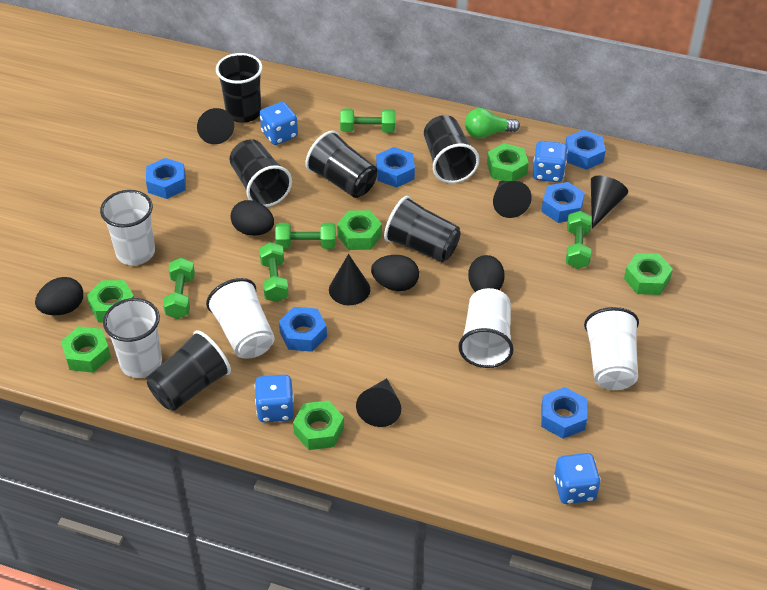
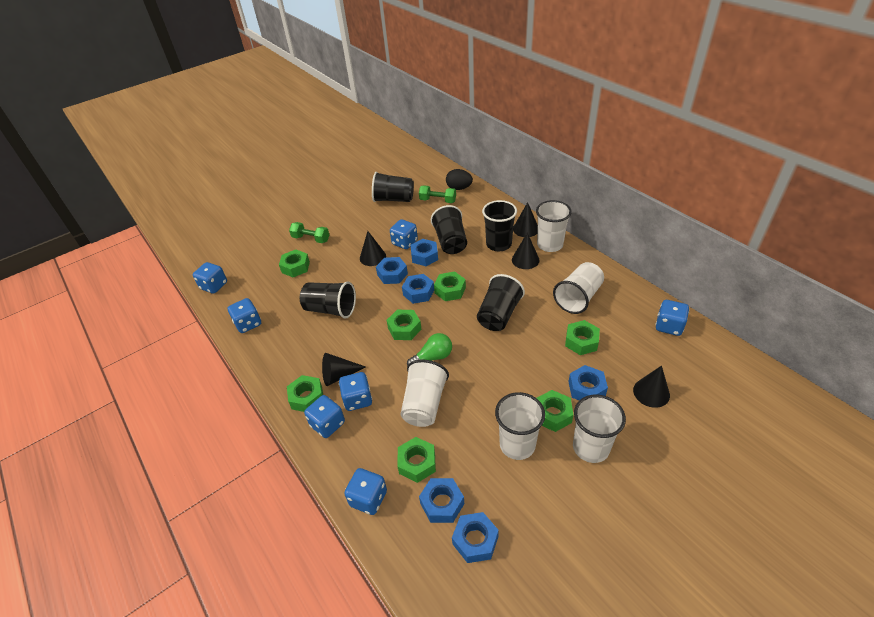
black cup: [147,330,231,411] [216,53,262,123] [230,139,292,207] [306,131,377,198] [384,196,461,262] [424,115,479,183] = 6 -> [300,281,356,319] [372,172,414,202] [431,205,467,254] [477,274,525,331] [482,200,517,251] = 5
black egg: [35,277,83,315] [231,200,274,236] [371,255,419,291] [468,255,505,292] = 4 -> [446,169,473,190] = 1
blue dice: [255,375,294,422] [260,102,298,145] [533,141,568,182] [554,453,601,504] = 4 -> [193,262,227,294] [228,298,261,333] [304,395,345,438] [339,372,372,411] [344,468,387,515] [390,219,418,249] [655,300,689,336] = 7
green dumbbell: [163,258,195,319] [259,242,289,302] [275,223,336,249] [340,108,395,133] [566,211,592,269] = 5 -> [289,222,329,243] [419,185,456,203] = 2
green nut: [61,326,111,373] [87,280,134,323] [293,401,344,450] [337,210,382,250] [487,143,529,181] [624,253,673,295] = 6 -> [279,249,310,277] [287,375,323,412] [387,310,421,340] [397,437,436,483] [434,271,466,301] [537,390,573,432] [565,320,600,355] = 7

